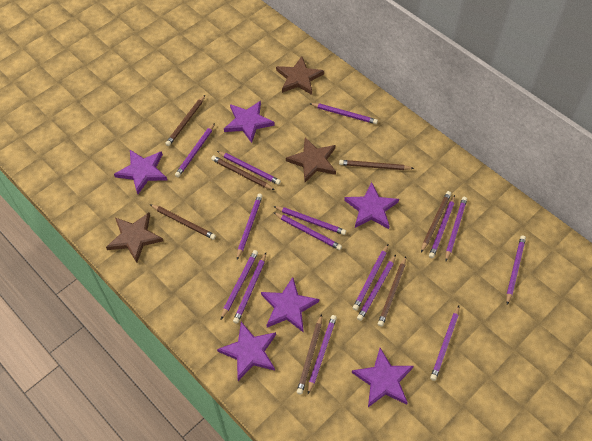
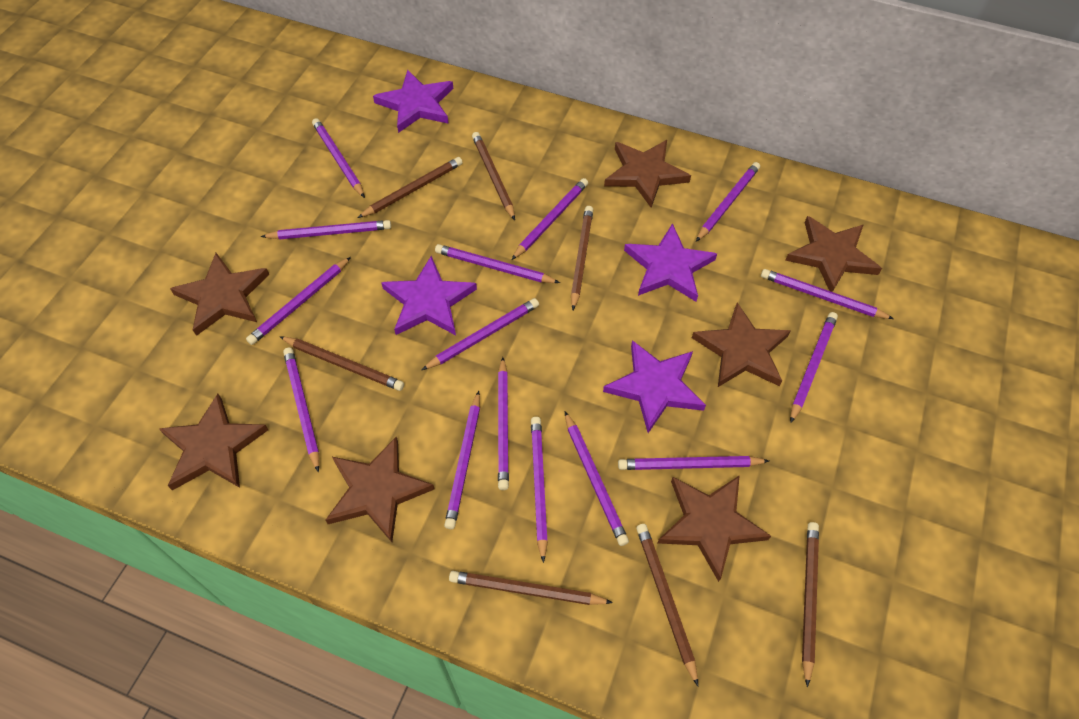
brown star: [106,213,163,263] [276,56,324,95] [286,137,336,182] = 3 -> [159,394,268,490] [170,253,269,336] [326,437,434,542] [604,140,691,208] [658,475,771,582] [692,303,791,387] [785,216,882,292] = 7
purple star: [114,150,168,194] [217,322,276,381] [224,101,275,143] [261,277,319,332] [344,182,399,229] [352,348,414,407] = 6 -> [373,70,453,133] [381,256,477,335] [603,340,706,433] [624,223,717,302] = 4

